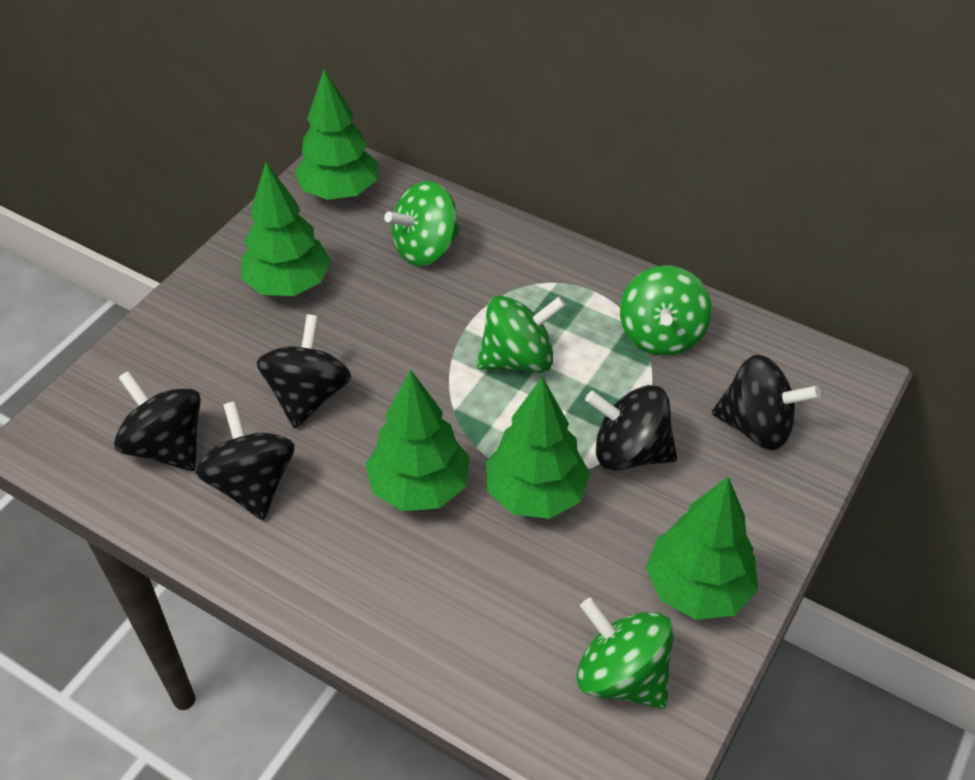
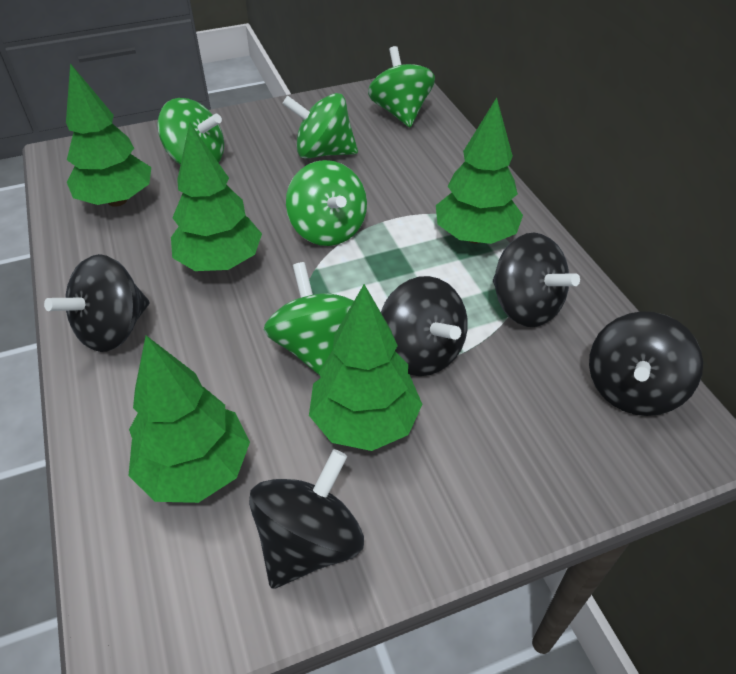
green spinning top: [384,181,460,266] [477,296,566,373] [577,598,674,709] [620,266,712,355] = 4 -> [157,98,224,165] [263,262,354,375] [282,93,358,159] [286,160,367,246] [368,46,435,127] = 5

